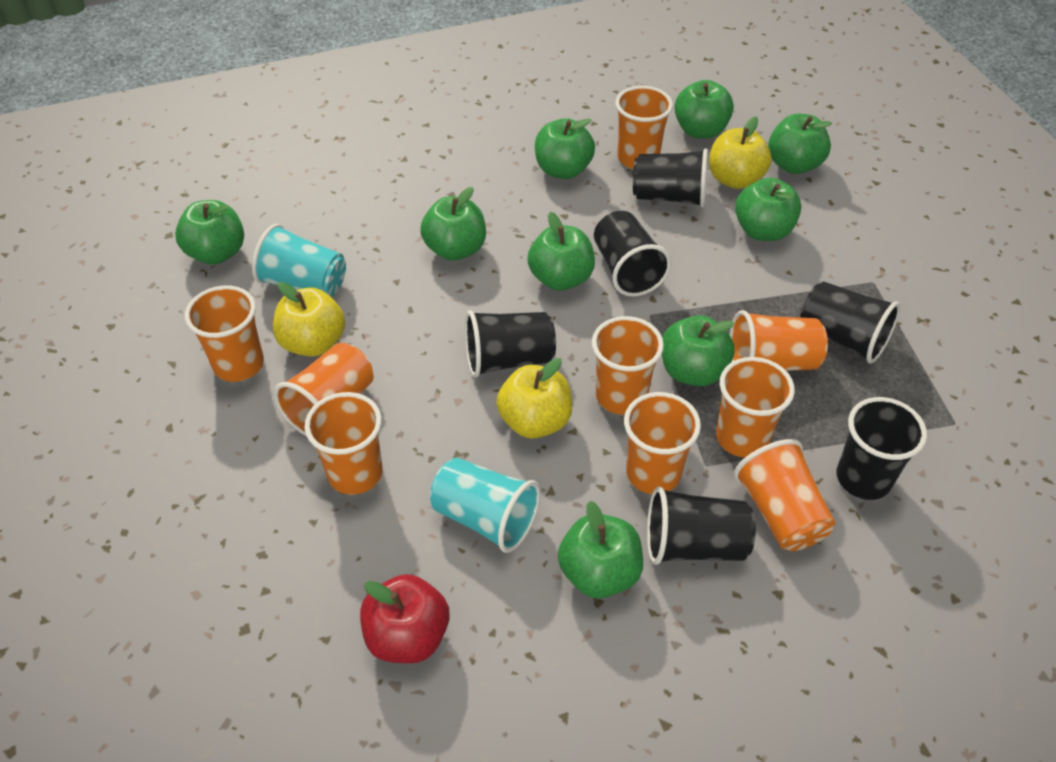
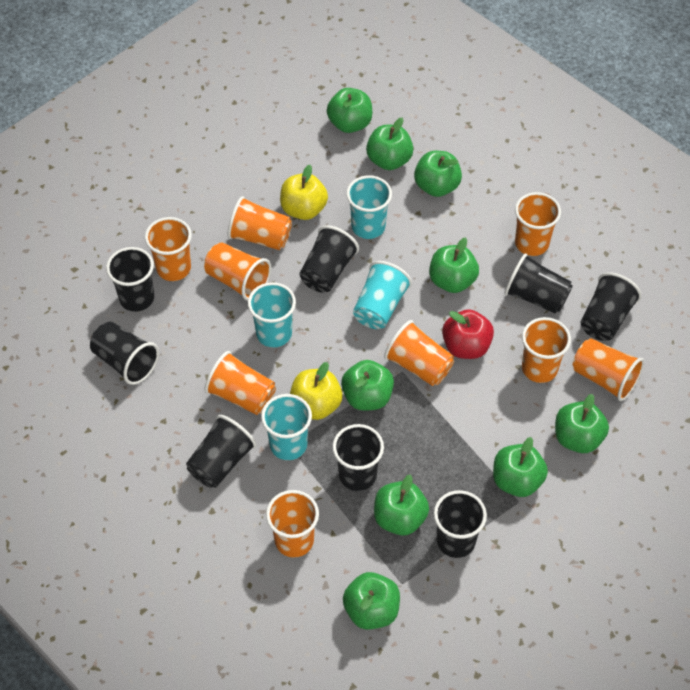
black cup: [465,310,556,378] [594,211,672,297] [633,149,708,208] [647,486,756,565] [800,281,900,364] [837,397,927,500] = 6 -> [90,322,159,385] [106,247,154,312] [186,415,257,488] [300,225,359,293] [332,424,384,491] [434,490,487,558] [505,253,573,314] [580,272,642,341] = 8
turquoise cup: [252,224,346,297] [430,458,541,553] = 2 -> [248,282,296,348] [261,394,312,460] [346,176,392,239] [353,261,412,329] = 4
yellow apple: [273,282,345,357] [496,358,572,439] [709,116,772,189] = 3 -> [280,165,328,220] [290,362,342,420] = 2

